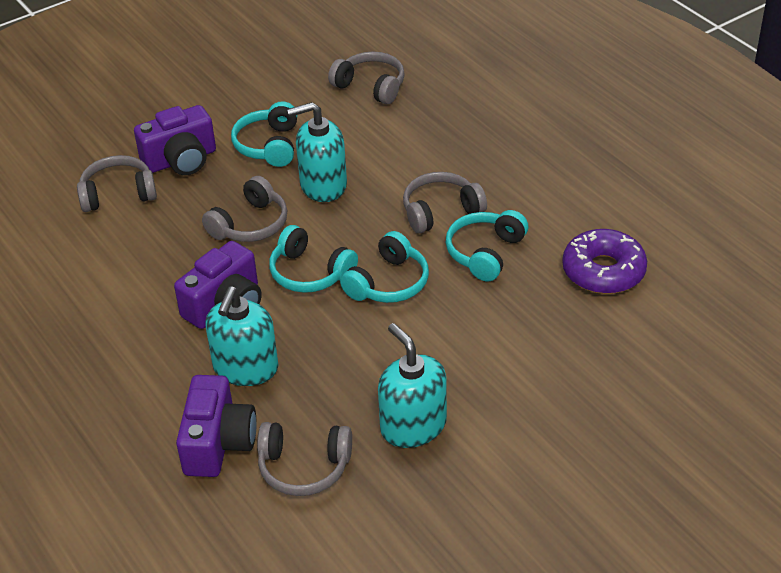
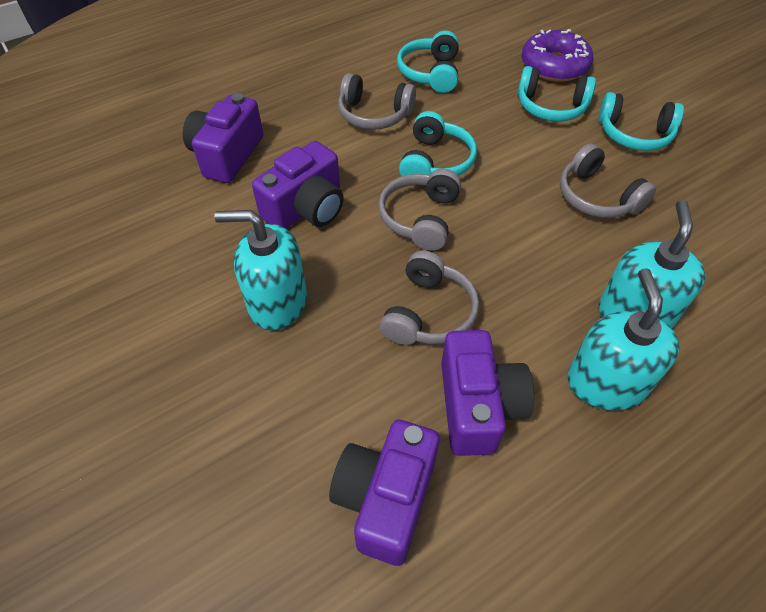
grey headphones: [77,155,157,212] [202,176,287,242] [257,422,352,496] [328,51,405,104] [403,172,487,234] = 5 -> [338,73,416,130] [378,169,461,251] [380,251,479,345] [560,143,656,218] = 4
purple camera: [134,105,216,175] [174,241,262,329] [176,375,257,477] = 3 -> [183,93,263,183] [252,141,344,229] [329,420,440,566] [441,330,534,456] = 4

